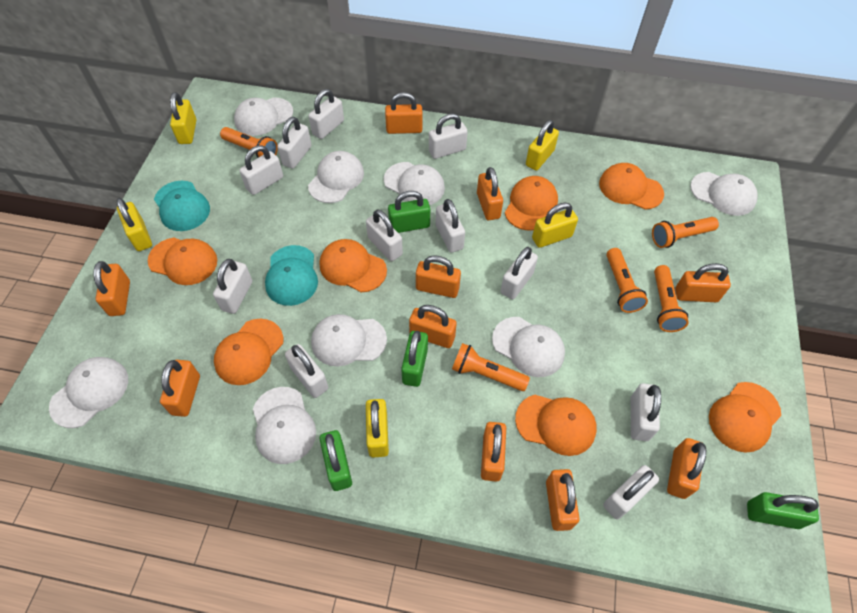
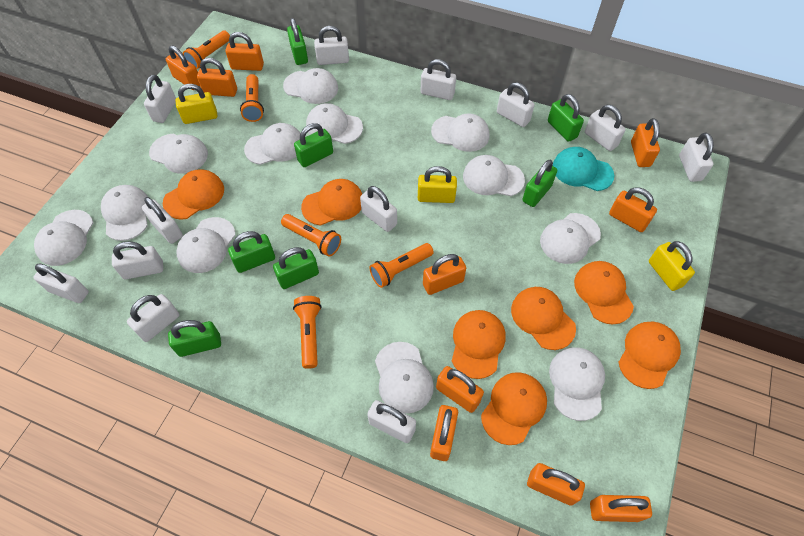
green padlock: [320,430,352,491] [388,191,430,233] [401,331,428,387] [747,492,819,529] = 4 -> [168,320,221,357] [228,231,275,273] [273,247,319,289] [287,18,308,65] [294,123,333,167] [522,160,557,207] [548,94,584,142] = 7
turquoise cap: [154,181,210,231] [265,245,318,306] = 2 -> [553,147,614,191] = 1
white cap: [49,357,128,428] [234,98,293,136] [253,387,316,464] [308,151,364,203] [311,314,387,366] [384,162,445,205] [492,317,565,377] [690,172,758,216] = 8 -> [34,210,93,266] [101,185,148,241] [149,134,208,174] [176,217,235,273] [244,123,300,165] [283,68,338,104] [306,103,363,144] [375,342,434,414] [431,113,490,152] [463,155,525,196] [540,213,601,264] [549,348,605,421] = 12
white padlock: [213,259,252,314] [240,146,283,195] [277,117,312,169] [285,344,328,398] [309,89,344,139] [366,210,403,261] [429,113,468,159] [435,199,465,253] [501,247,538,299] [603,465,659,519] [631,383,661,441] = 11 -> [33,264,89,303] [112,241,163,279] [127,294,179,342] [142,197,183,244] [144,75,176,123] [314,26,349,65] [360,186,397,232] [367,400,416,443] [421,59,456,100] [497,82,535,127] [585,105,626,151] [679,132,714,182] = 12
yellow padlock: [117,198,152,251] [170,92,196,144] [366,399,389,457] [526,120,559,171] [532,203,578,248] = 5 -> [176,84,217,124] [418,166,457,203] [649,241,695,291] = 3

